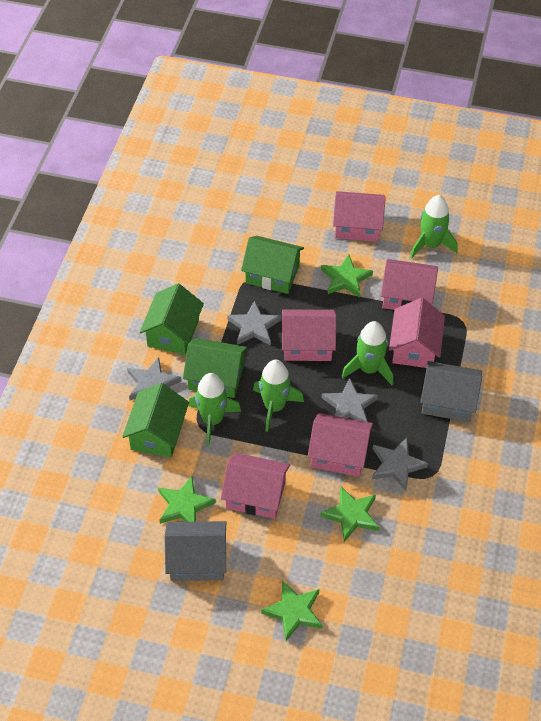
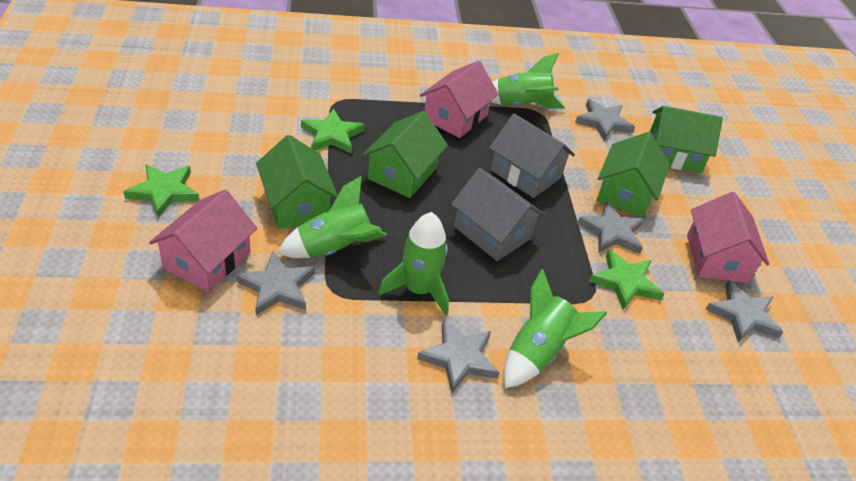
green star: [158,476,216,524] [261,580,323,641] [320,486,379,542] [321,254,373,297] = 4 -> [123,164,199,218] [301,109,365,154] [589,249,664,310] = 3
grey star: [127,357,181,400] [227,300,281,345] [322,378,378,422] [372,438,428,491] = 4 -> [236,251,315,315] [417,320,500,393] [575,99,635,141] [577,201,644,254] [705,280,783,342] = 5
pink house: [221,453,290,519] [282,309,336,361] [307,413,373,477] [333,191,386,242] [381,259,438,310] [389,298,445,368] = 6 -> [149,189,257,292] [420,61,499,138] [687,192,770,283] = 3

